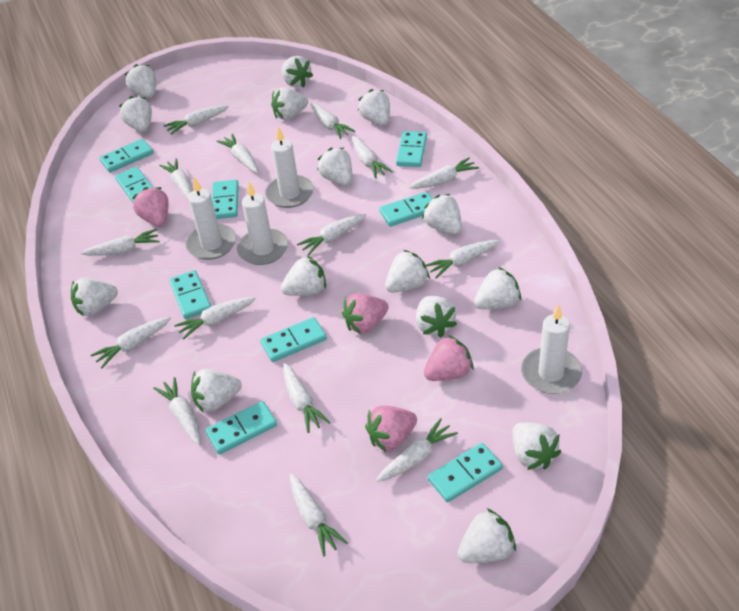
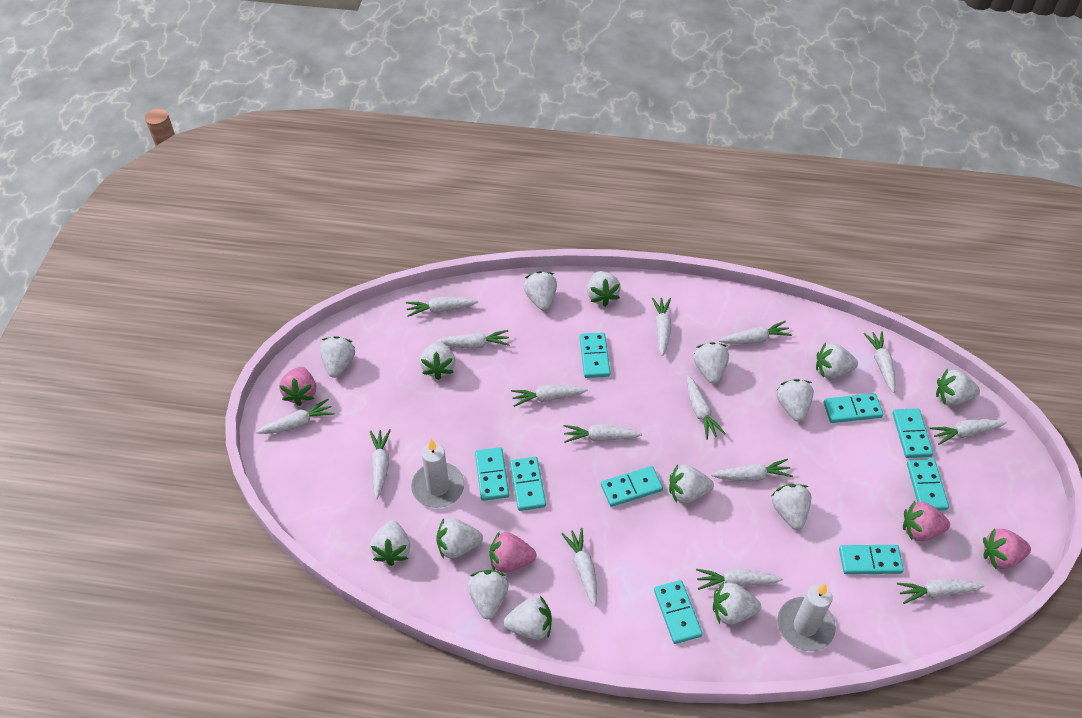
white candle: [186,177,236,260] [237,182,288,265] [265,126,314,208] [521,304,582,394] = 4 -> [411,439,464,508] [777,584,836,651] = 2

